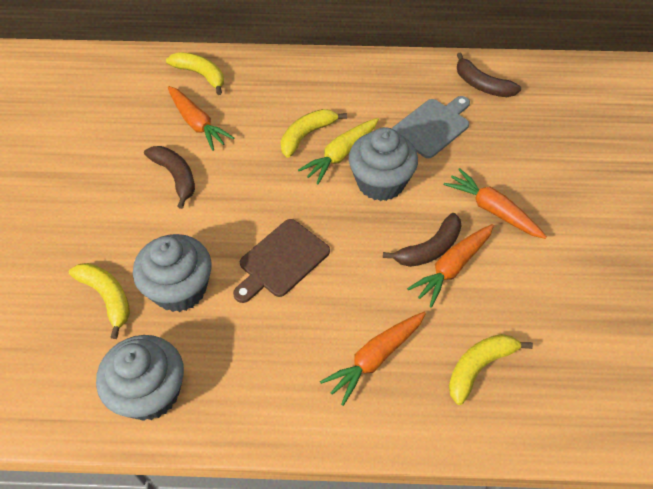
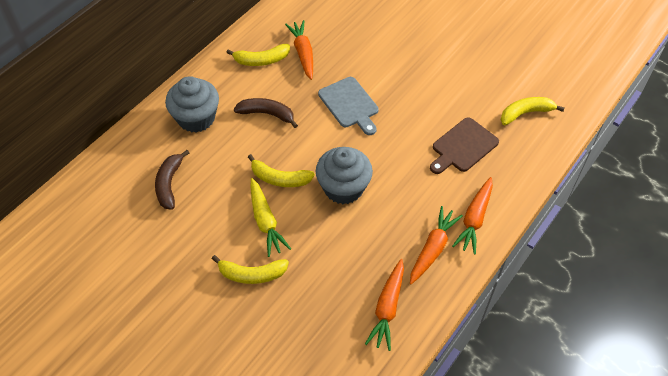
brown banana: [144,146,195,209] [383,213,462,267] [457,53,521,97] = 3 -> [155,150,189,210] [234,98,298,128] = 2
grey cupcake: [96,335,184,421] [133,234,212,312] [349,127,418,201] = 3 -> [165,76,219,133] [316,147,373,204] = 2

